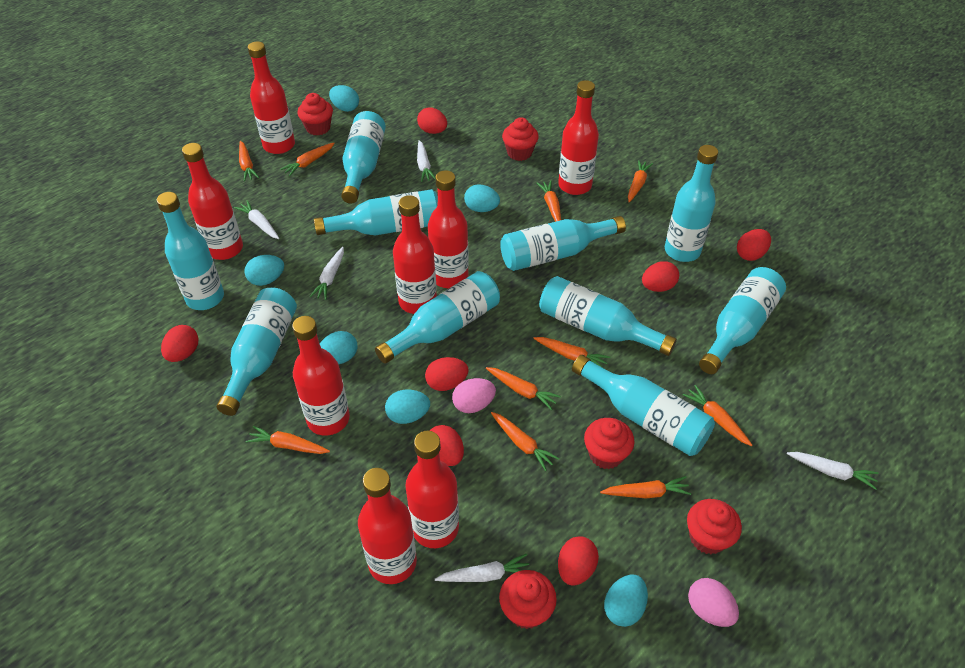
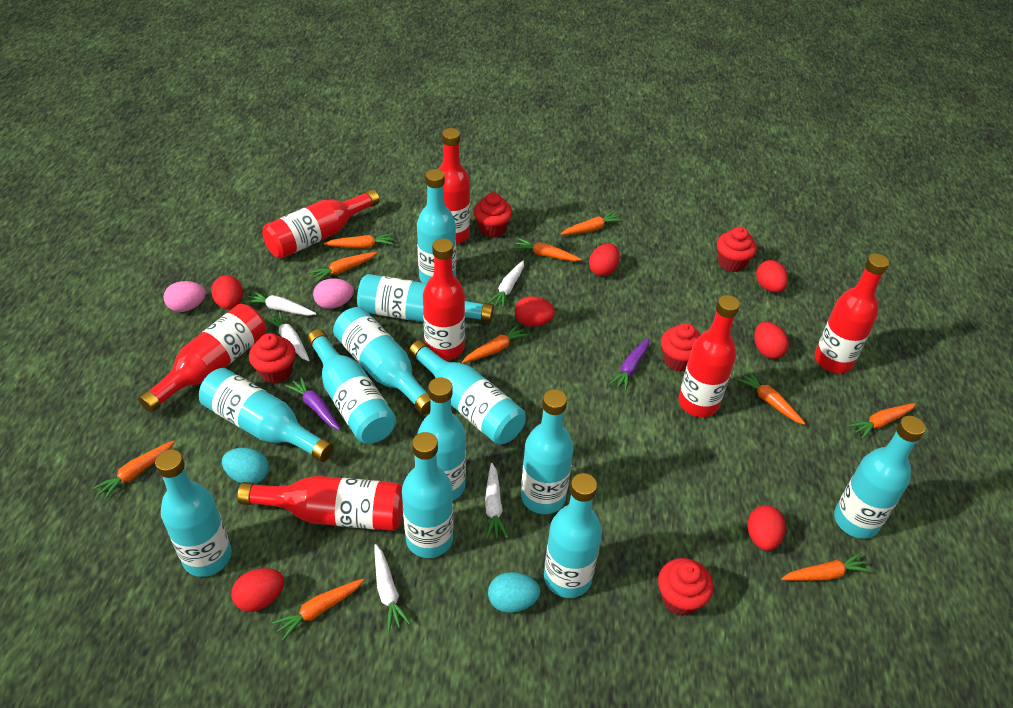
purple carrot: none = 0 -> [285,376,341,431] [609,337,649,391] = 2
red bottle: [182,143,243,260] [248,41,295,154] [292,316,350,436] [358,468,417,584] [393,195,437,314] [405,431,459,548] [428,170,469,288] [558,80,599,195] = 8 -> [138,304,266,413] [237,476,403,531] [262,189,380,259] [423,238,465,360] [439,128,470,244] [678,295,740,417] [814,254,889,373] = 7
turquoise bottle: [157,192,224,310] [217,288,297,416] [314,189,438,235] [341,111,386,204] [375,271,500,364] [500,216,626,271] [539,276,677,356] [572,355,715,456] [665,145,718,262] [699,267,786,374] = 10 -> [155,449,232,577] [199,368,334,462] [307,329,396,444] [333,307,431,415] [357,274,494,322] [402,432,453,558] [409,340,525,445] [417,169,456,283] [418,377,466,500] [521,389,573,514] [544,473,602,598] [834,416,926,539] = 12
turquoise egg: [244,255,284,286] [320,331,358,364] [329,85,359,112] [385,390,430,424] [464,184,500,212] [604,574,648,627] = 6 -> [222,448,269,484] [488,572,541,613] = 2

